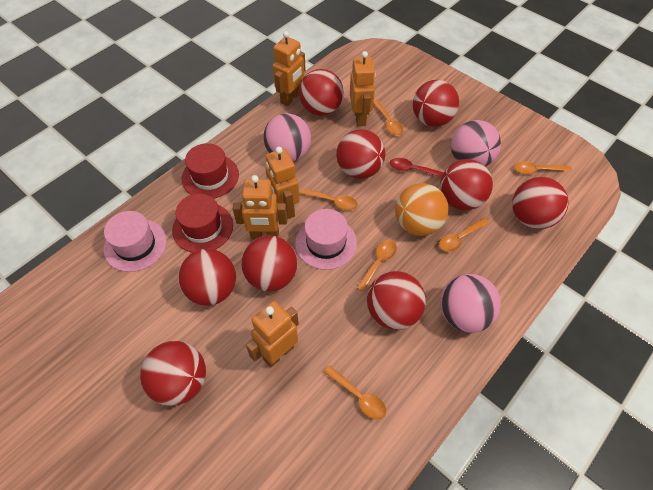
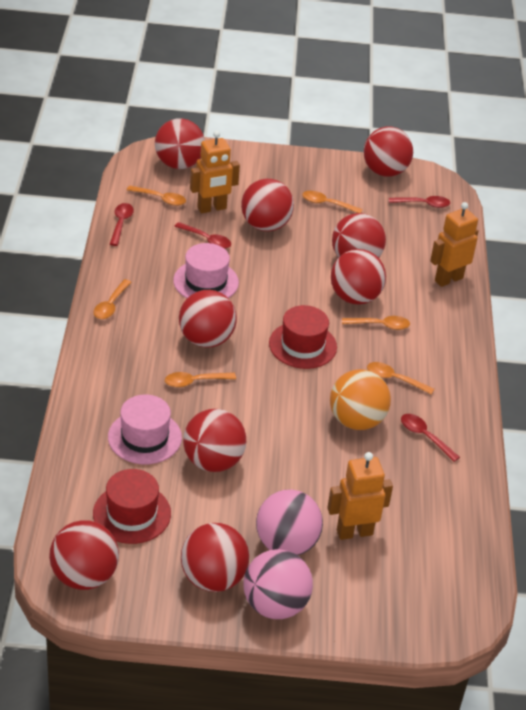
orange robot: [233,175,287,239] [246,301,299,368] [266,147,300,219] [273,31,305,106] [350,51,376,126] = 5 -> [190,131,240,213] [327,452,393,540] [430,202,479,287] = 3
pink ball: [263,113,311,161] [440,274,501,333] [451,120,501,167] = 3 -> [243,549,313,619] [256,489,323,555] = 2
red spoon: [390,158,444,177] = 1 -> [110,203,134,246] [174,222,231,249] [389,196,450,208] [401,414,460,462] = 4

